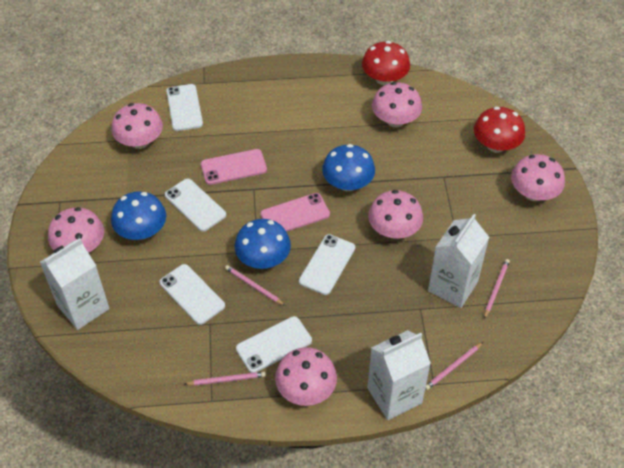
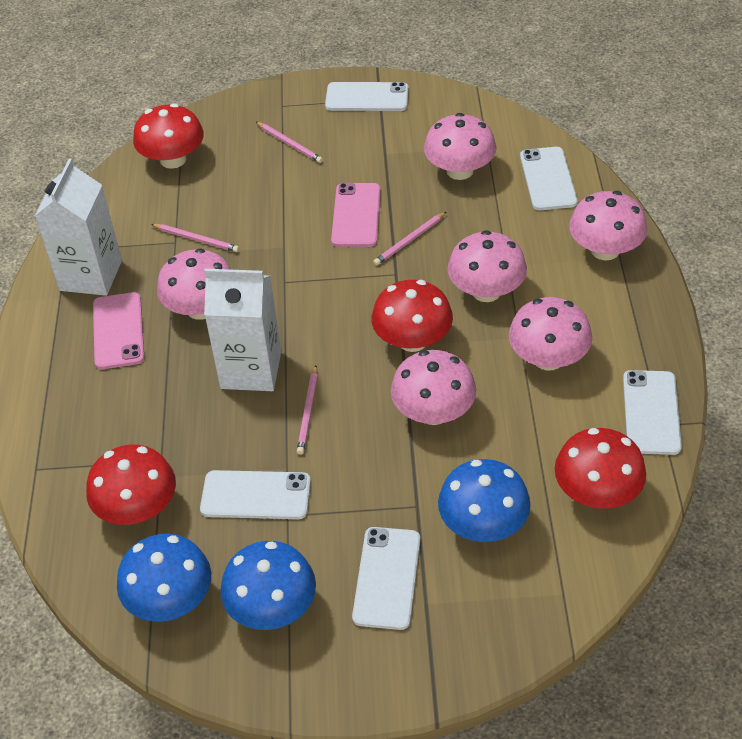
red mushroom: [362,41,410,85] [474,107,525,153] = 2 -> [86,445,176,525] [133,103,204,169] [371,280,453,352] [555,428,646,509] = 4
white carton: [40,238,110,330] [367,330,431,420] [428,214,489,308] = 3 -> [35,159,122,296] [204,269,281,391] = 2

